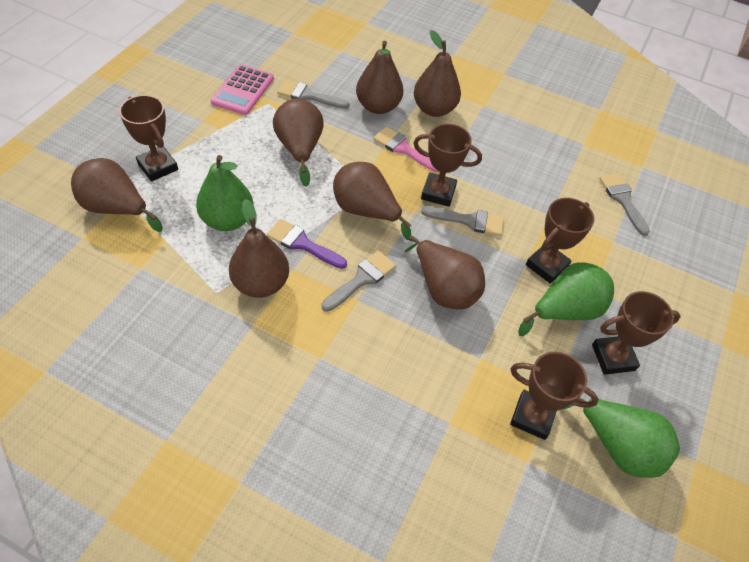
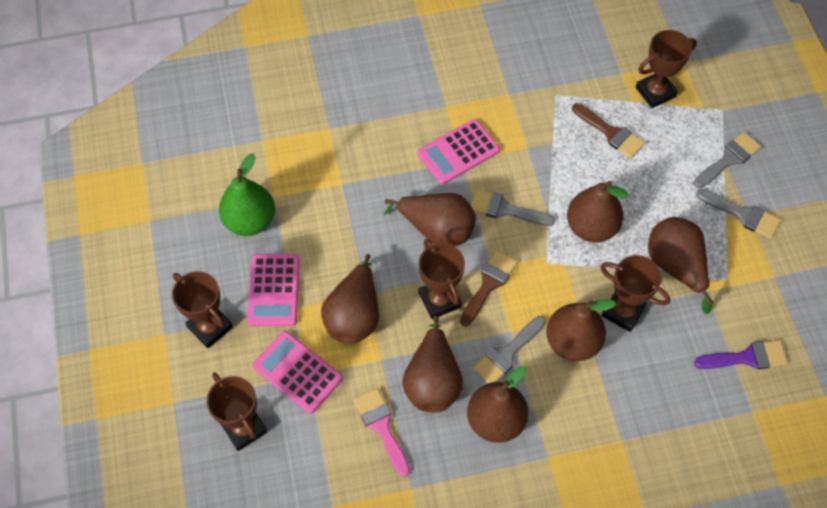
brown brush: none = 0 -> [460,250,517,326] [572,103,645,159] = 2
green pear: [196,155,253,231] [518,262,614,336] [564,397,680,478] = 3 -> [219,153,275,236] = 1
pink calculator: [211,64,274,115] = 1 -> [247,254,300,326] [252,331,343,414] [418,119,500,184] = 3

